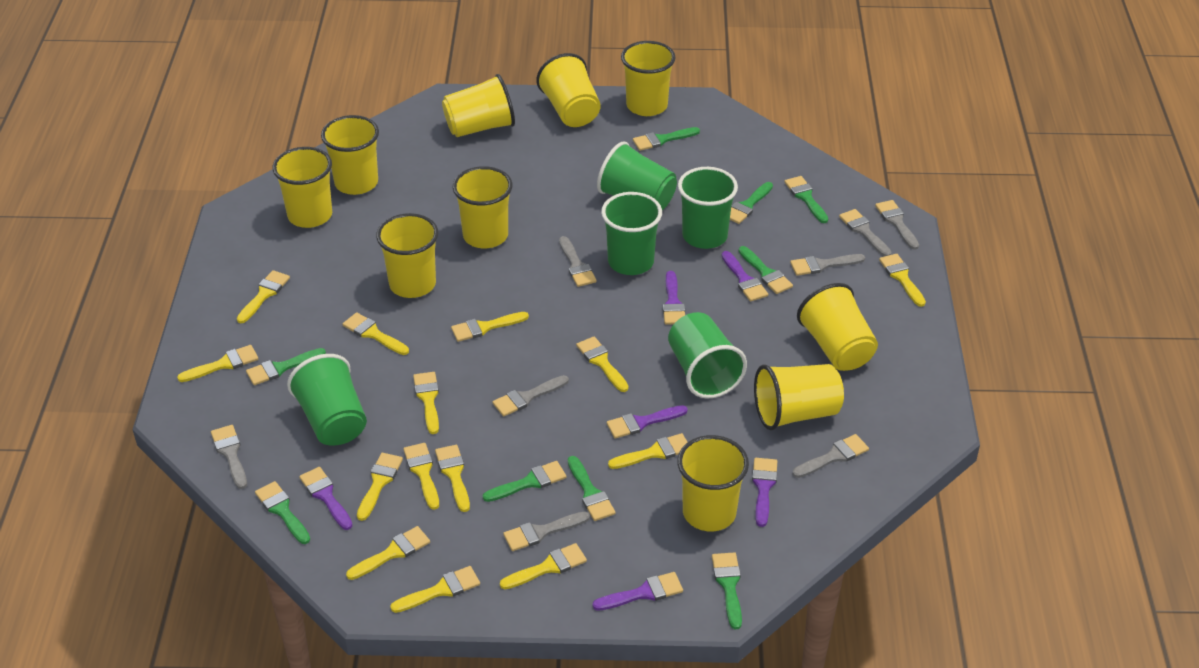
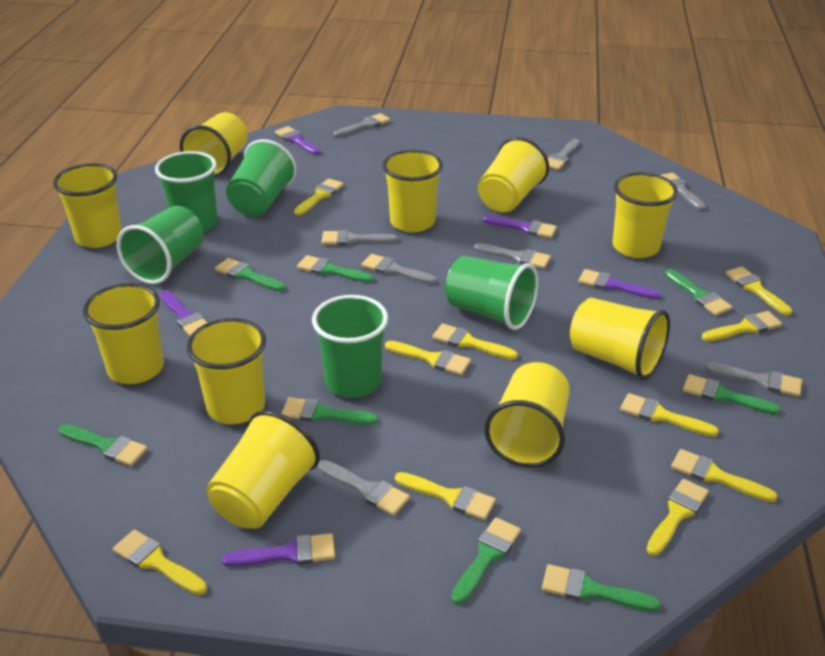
green brush: [246,348,326,385] [255,481,310,544] [483,461,567,502] [568,456,616,521] [633,127,700,151] [712,552,742,629] [730,182,773,224] [739,246,793,294] [784,176,828,223] = 9 -> [59,424,148,466] [215,258,285,291] [281,397,378,425] [297,255,374,283] [451,517,521,605] [542,564,661,611] [665,269,732,316] [683,374,781,415] = 8
purple brush: [299,467,353,530] [592,572,683,611] [607,405,688,439] [663,271,685,325] [722,251,768,301] [752,458,777,527] = 6 -> [160,290,208,336] [222,533,335,567] [275,126,321,155] [483,215,557,238] [578,269,661,299] = 5
yellow brush: [177,345,258,382] [237,270,290,323] [343,312,409,355] [346,526,430,580] [357,453,403,521] [390,566,480,613] [403,443,439,510] [413,372,439,434] [435,445,470,512] [451,312,529,342] [500,543,587,589] [576,336,629,392] [608,433,687,469] [879,254,926,307] = 14 -> [113,529,207,595] [294,178,344,215] [385,341,471,375] [395,472,496,520] [432,323,518,360] [620,393,719,437] [646,479,709,556] [671,449,778,502] [702,311,782,341] [725,267,792,316] = 10

